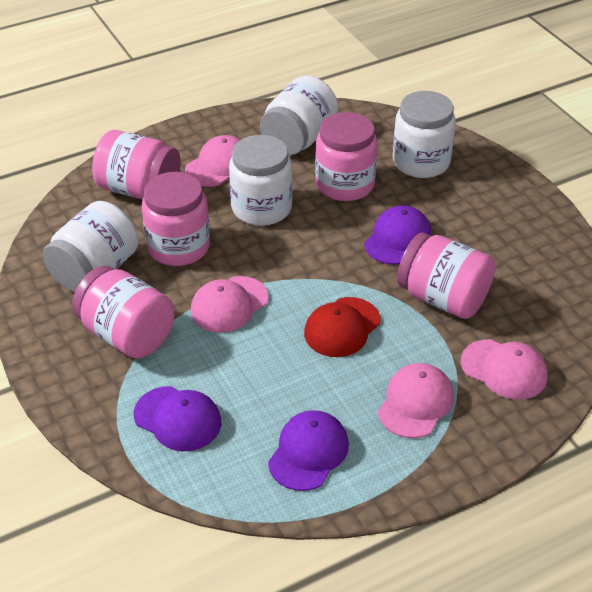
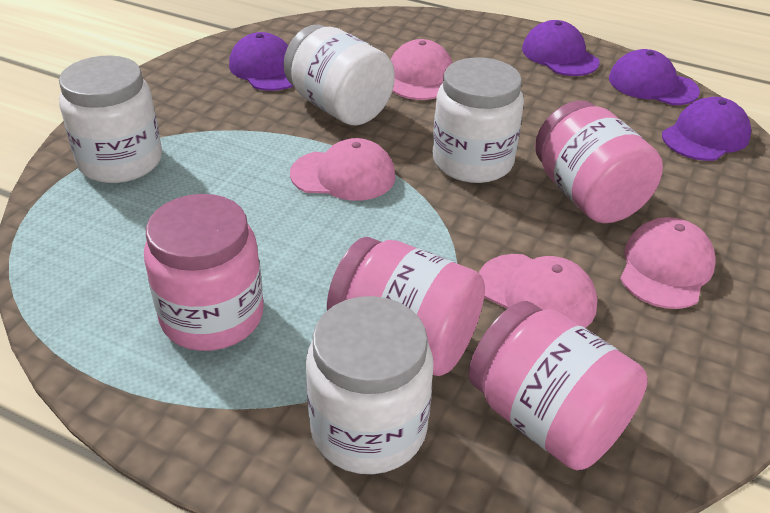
pink jar: [72,266,174,359] [92,130,181,199] [142,172,210,266] [315,112,378,201] [397,232,495,319] = 5 -> [144,194,264,351] [327,237,485,376] [468,301,648,470] [535,101,663,223] = 4
purple cap: [134,386,221,451] [268,410,349,491] [364,205,432,265] = 3 -> [229,32,293,91] [522,20,600,76] [609,49,700,105] [662,97,751,161] = 4
red cap: [304,297,381,357] = 1 -> none = 0

